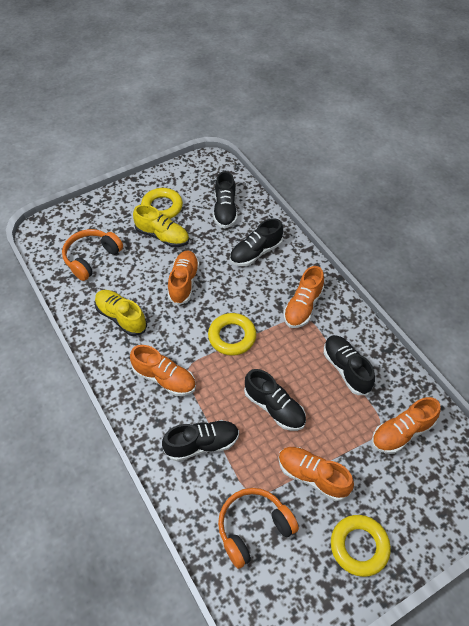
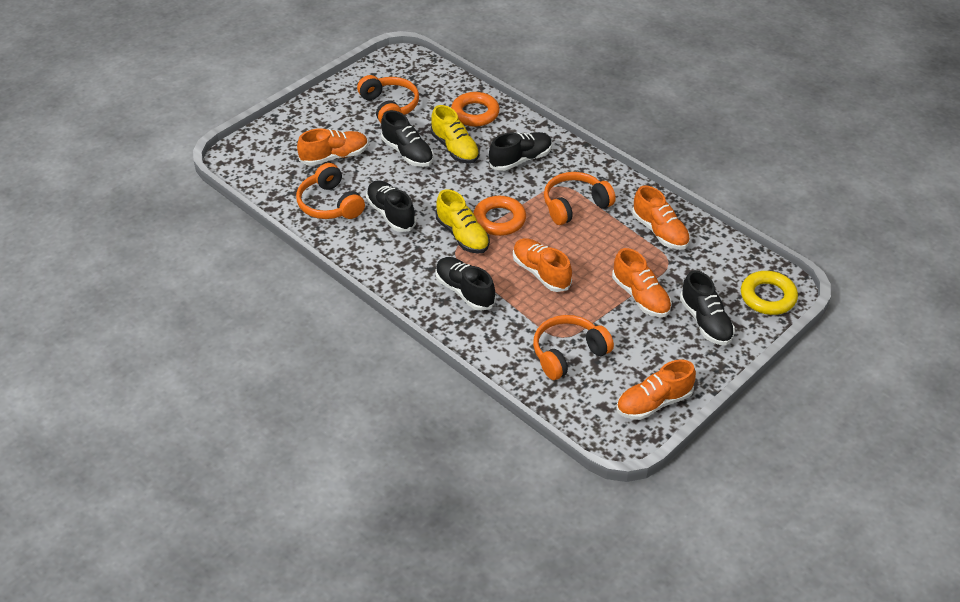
orange headphones: [62,229,123,281] [218,488,299,569] = 2 -> [296,163,365,219] [357,75,419,123] [533,315,614,380] [544,172,616,225] = 4
orange ring: none = 0 -> [451,92,500,127] [473,196,526,236] = 2
yellow ring: [141,188,183,219] [208,313,257,356] [331,515,391,577] = 3 -> [741,271,798,315] = 1

